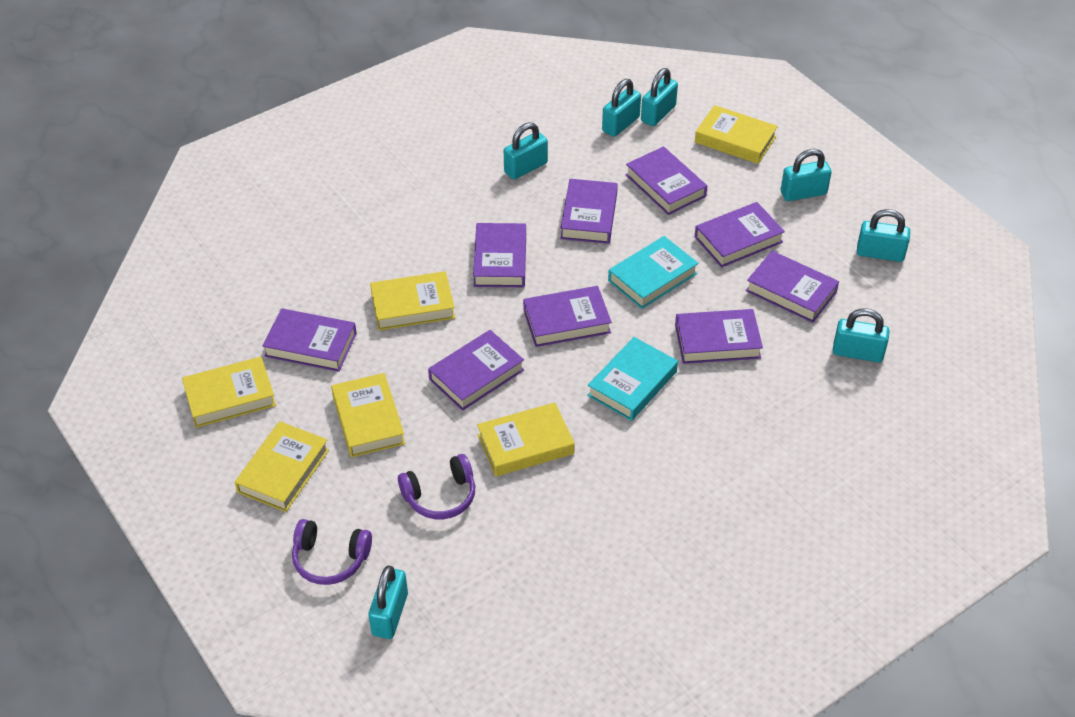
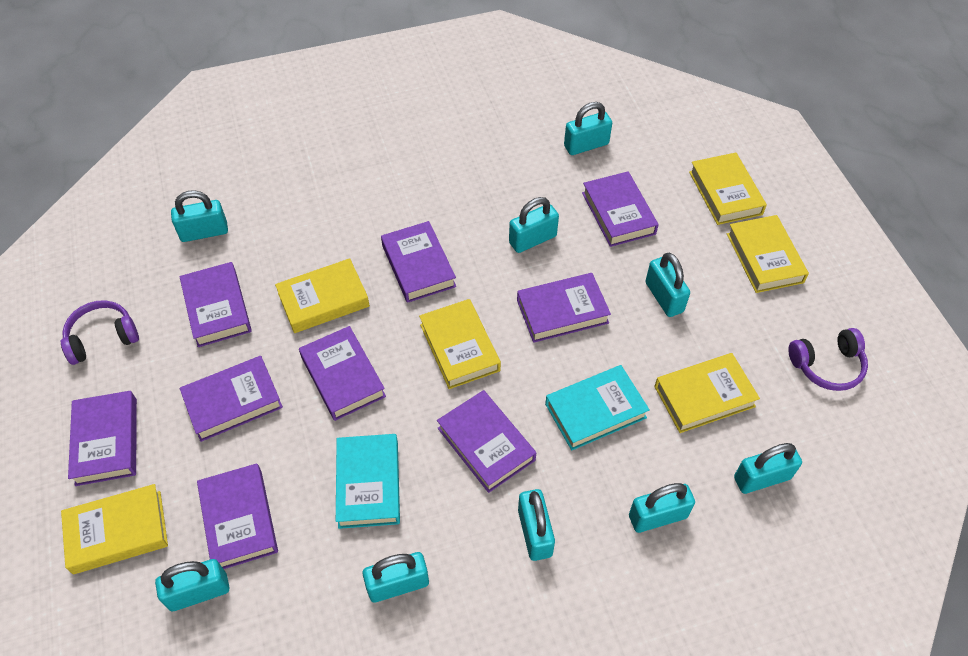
turquoise padlock: [368,566,408,639] [504,122,548,180] [602,79,641,137] [641,68,678,126] [780,149,832,201] [833,308,890,362] [857,209,910,262] = 7 -> [155,559,229,611] [171,190,228,242] [363,552,429,603] [509,197,559,253] [518,489,555,561] [564,102,612,155] [629,483,695,533] [645,253,690,317] [734,443,802,494] = 9

